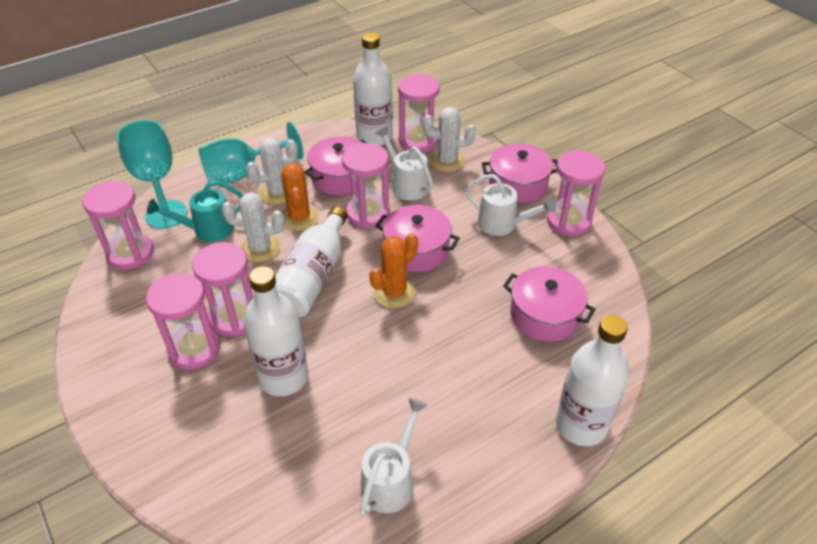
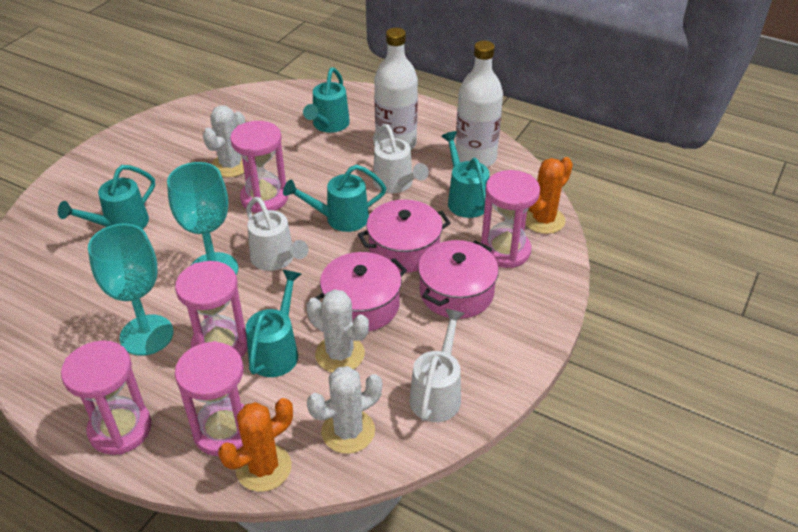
pink hourglass: [82,181,154,270] [146,273,221,370] [192,242,254,337] [342,143,390,228] [398,74,440,152] [547,150,605,236] = 6 -> [61,340,152,455] [175,261,247,358] [175,341,245,456] [230,121,288,213] [481,170,540,268] = 5
pink pot: [305,136,367,195] [375,205,460,272] [482,143,558,203] [503,266,596,342] = 4 -> [315,252,407,331] [358,200,451,273] [418,240,499,319] = 3
turquoise watering can: [147,180,243,242] = 1 -> [58,165,155,229] [246,270,301,377] [283,164,386,232] [303,67,350,133] [441,131,490,218] = 5
white bottle: [244,266,308,396] [275,207,347,318] [353,33,393,146] [556,315,630,446] = 4 -> [374,28,418,150] [456,41,503,167] = 2

